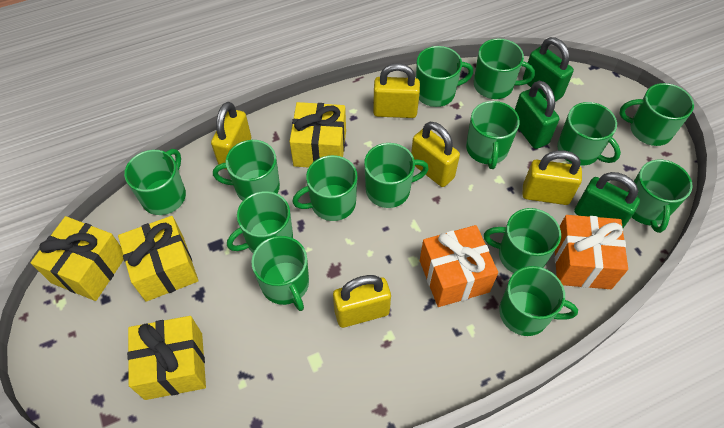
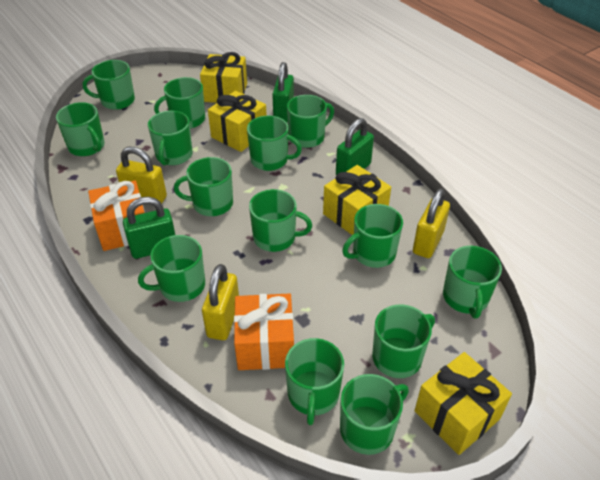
yellow padlock: [211,102,251,169] [333,275,391,328] [373,63,420,118] [411,122,460,187] [522,150,582,205] = 5 -> [116,147,167,204] [202,264,239,340] [413,188,450,258] = 3

